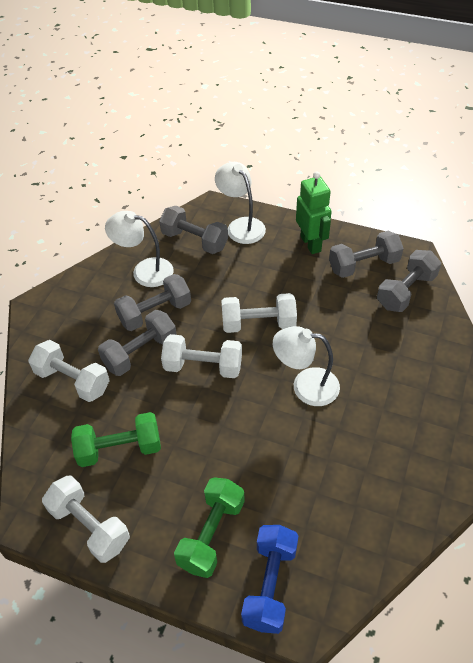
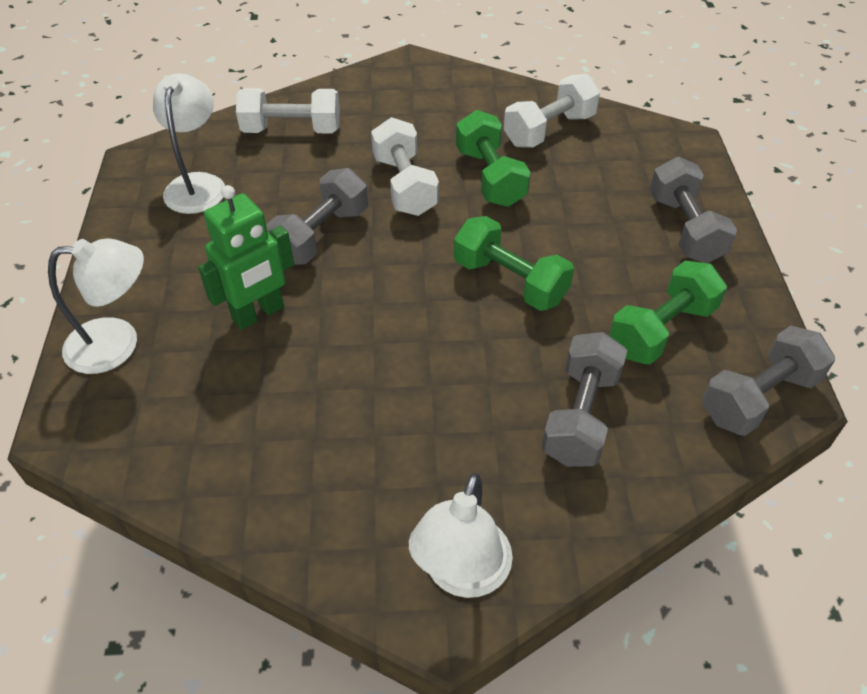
blue dumbbell: [241,525,298,634] = 1 -> none = 0
green dumbbell: [71,412,161,467] [174,477,245,578] = 2 -> [454,216,574,311] [456,110,531,207] [609,261,727,365] = 3
grey dumbbell: [98,310,177,376] [114,274,191,331] [159,206,228,254] [329,231,404,278] [377,250,441,312] = 5 -> [266,168,368,265] [542,332,627,467] [649,157,737,263] [702,326,835,436] = 4
white dumbbell: [28,340,110,402] [42,475,130,563] [161,334,242,378] [221,293,297,333] = 4 -> [236,88,340,133] [371,117,439,216] [504,74,600,148] = 3

